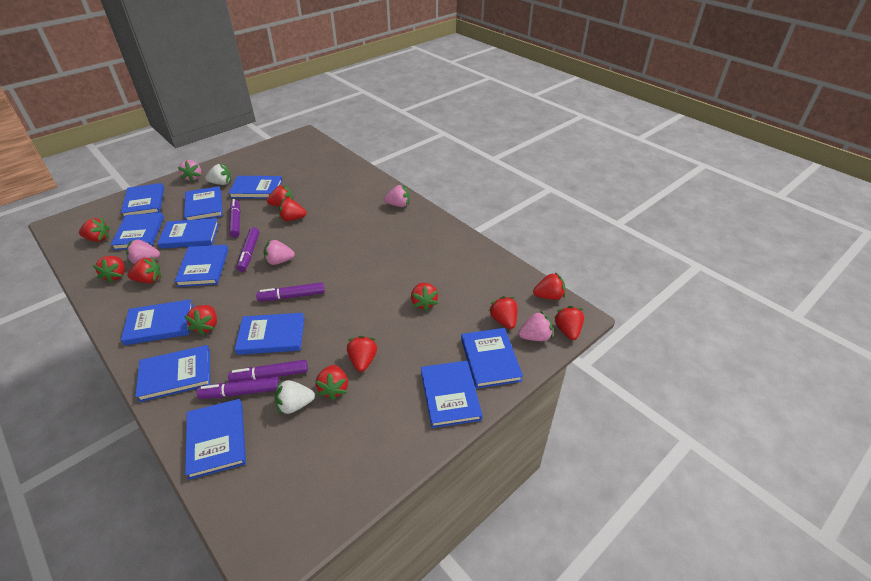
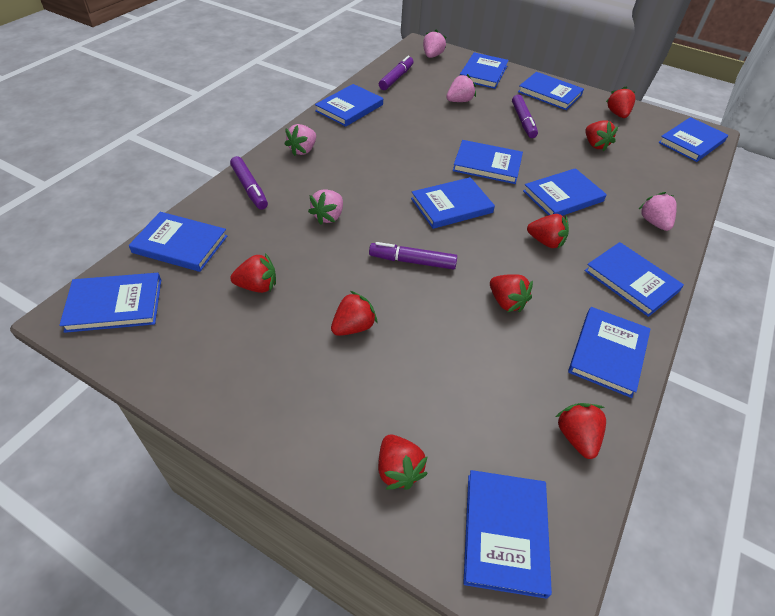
purple marker: [197,377,280,399] [228,360,308,383] [229,199,240,238] [237,227,259,272] [256,282,325,301] = 5 -> [230,156,268,210] [369,242,457,270] [379,56,414,90] [512,95,538,138] = 4
red strawberry: [79,217,110,242] [93,256,125,283] [127,257,161,283] [184,305,217,335] [267,185,293,207] [279,198,306,221] [315,365,348,400] [347,335,377,372] [411,283,438,311] [488,296,517,329] [533,272,565,300] [554,306,584,340] = 12 -> [230,253,276,293] [331,291,378,336] [378,434,428,490] [490,274,533,312] [527,214,569,248] [556,403,606,459] [585,120,618,151] [606,86,635,118] = 8
white strawberry: [205,164,231,185] [275,380,315,414] = 2 -> none = 0

